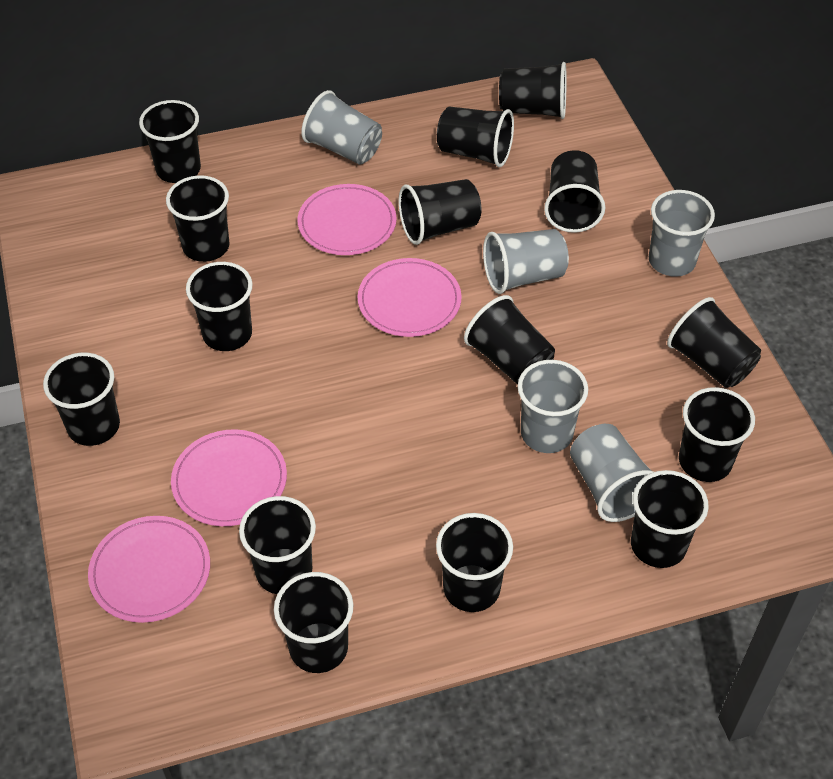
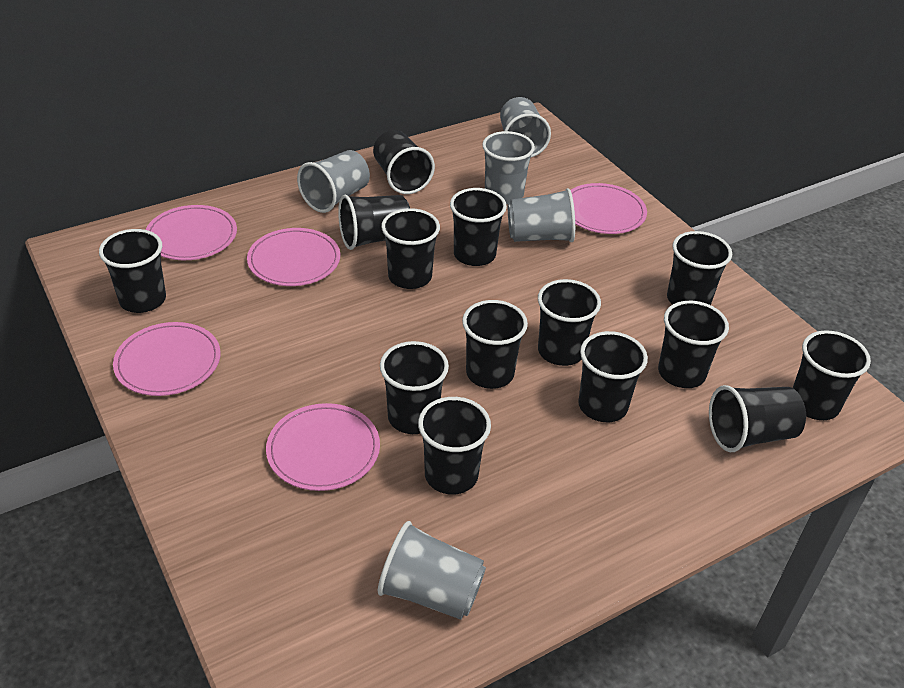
black cup: [43,353,120,446] [139,100,201,183] [166,175,230,262] [186,262,252,351] [239,496,316,594] [274,572,353,673] [399,179,482,245] [436,513,513,612] [437,106,514,167] [464,295,555,385] [499,62,567,119] [544,150,605,233] [631,470,709,568] [667,297,761,388] [679,387,755,482] = 15 -> [99,229,166,313] [338,195,410,250] [373,130,435,194] [380,341,449,434] [381,208,440,289] [418,397,491,495] [450,188,507,266] [462,300,528,389] [538,279,601,366] [578,331,648,422] [658,301,729,388] [667,231,732,305] [709,385,806,452] [793,330,871,420] = 14
pink plate: [88,516,210,623] [171,429,287,526] [298,184,397,255] [358,258,462,337] = 4 -> [113,322,221,396] [146,205,237,260] [247,228,340,286] [266,403,380,491] [571,183,647,234] = 5

